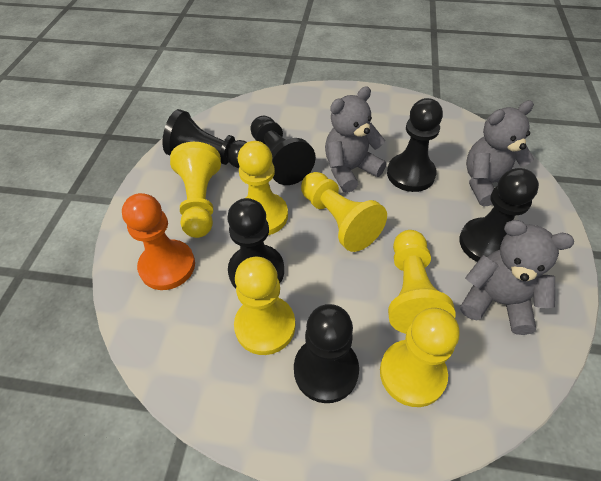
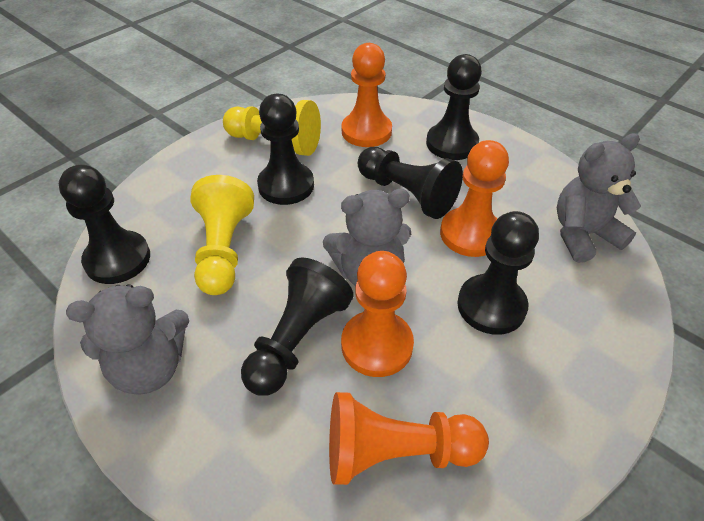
orange pawn: [122,193,195,290] = 1 -> [329,392,489,485] [341,251,414,377] [342,43,392,147] [440,140,509,257] = 4
yellow pawn: [170,142,221,238] [234,257,295,355] [238,141,288,235] [301,172,387,252] [380,308,460,407] [388,230,456,334] = 6 -> [190,175,254,295] [223,100,321,156] = 2

